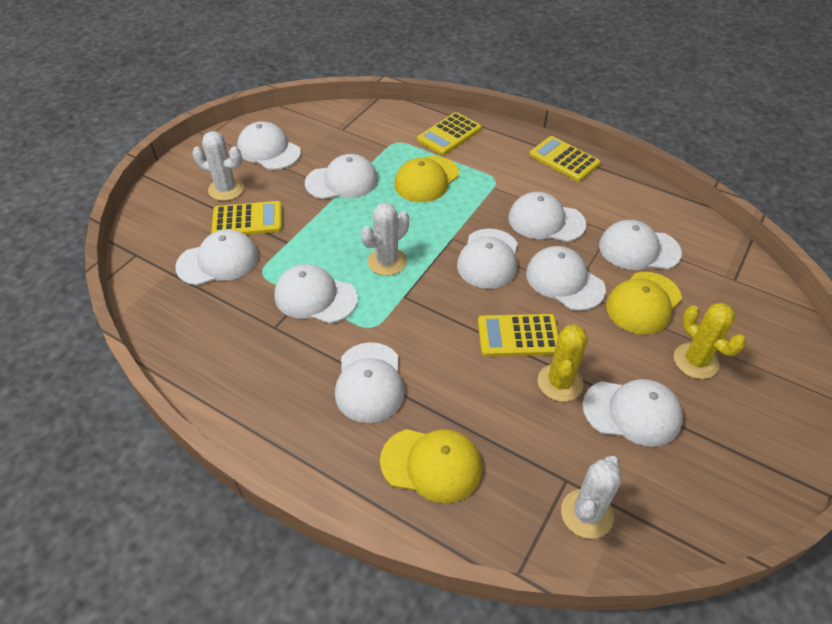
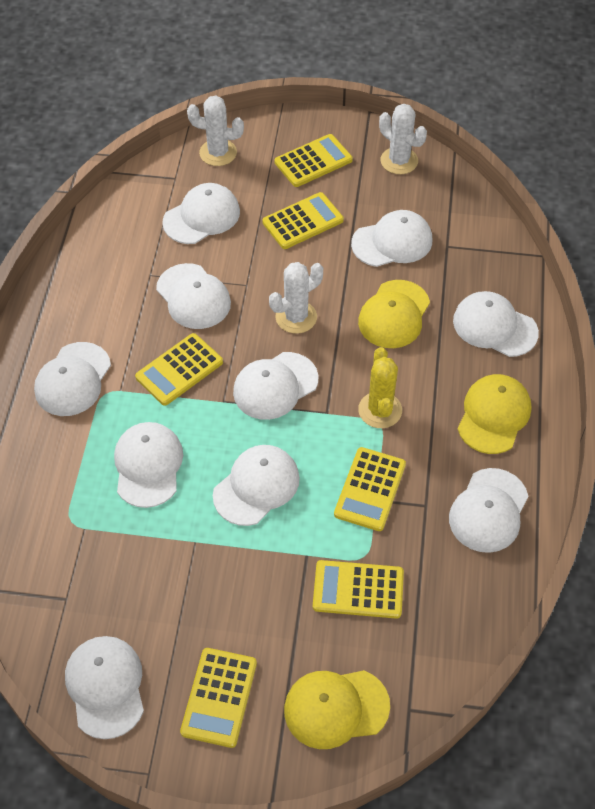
yellow cactus: [538,324,588,402] [674,303,746,379] = 2 -> [358,347,402,428] = 1
yellow calculator: [211,201,282,235] [417,112,482,155] [478,314,559,356] [529,136,601,181] = 4 -> [135,333,223,406] [180,648,257,748] [262,192,344,249] [274,134,353,187] [313,560,404,619] [334,447,406,531] = 6

